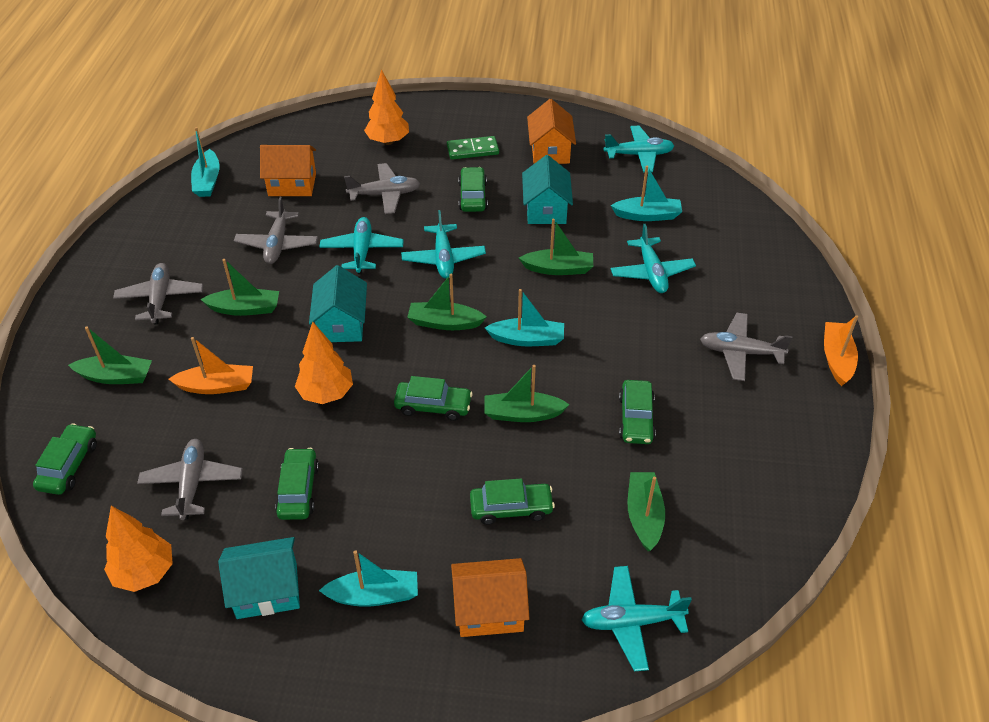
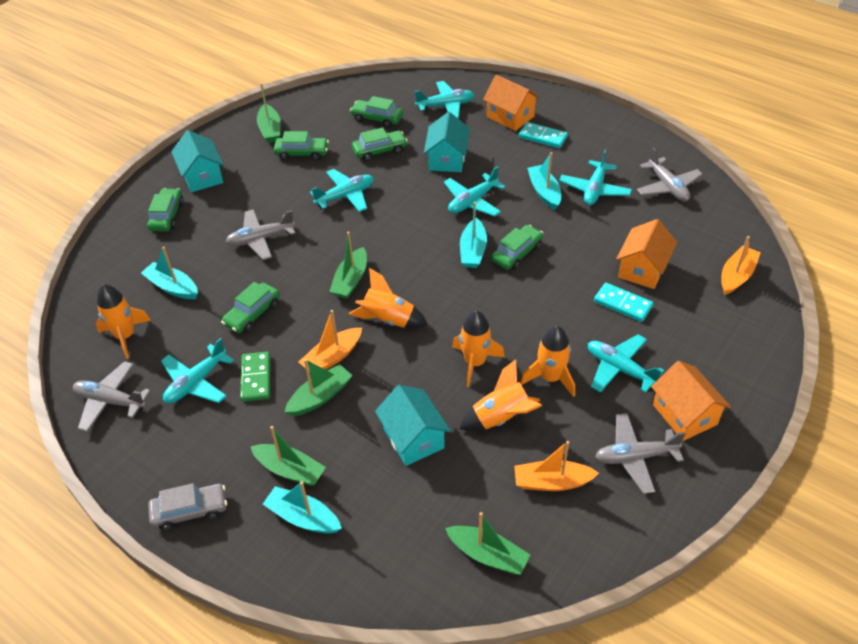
green boat: [68,327,152,384] [200,259,279,316] [407,274,486,330] [484,365,570,422] [519,219,593,275] [628,472,665,551] = 6 -> [250,426,326,486] [257,83,281,143] [285,359,352,416] [329,231,367,299] [445,512,530,575] = 5
grey car: none = 0 -> [148,483,227,531] = 1
grey plane: [113,263,203,324] [137,439,243,520] [234,197,318,264] [344,163,420,214] [700,313,793,381] = 5 -> [73,361,151,432] [226,209,295,260] [595,413,685,494] [637,147,703,202] = 4
orange boat: [168,337,253,394] [824,315,858,386] = 2 -> [299,310,362,372] [514,441,599,491] [721,236,761,295] = 3
orange rocket: none = 0 -> [96,284,151,359] [349,268,428,328] [452,310,505,387] [459,359,542,431] [520,326,575,397] = 5
orange tree: [104,506,173,592] [295,322,353,404] [364,69,409,145] = 3 -> none = 0
turquoise domino: none = 0 -> [519,122,568,148] [594,283,654,322] = 2
turquoise plane: [319,217,404,274] [401,210,486,279] [581,566,692,671] [604,126,674,173] [611,224,696,293] = 5 -> [161,338,234,403] [310,169,374,212] [415,81,475,119] [444,166,506,217] [559,150,632,206] [588,334,664,393] = 6

